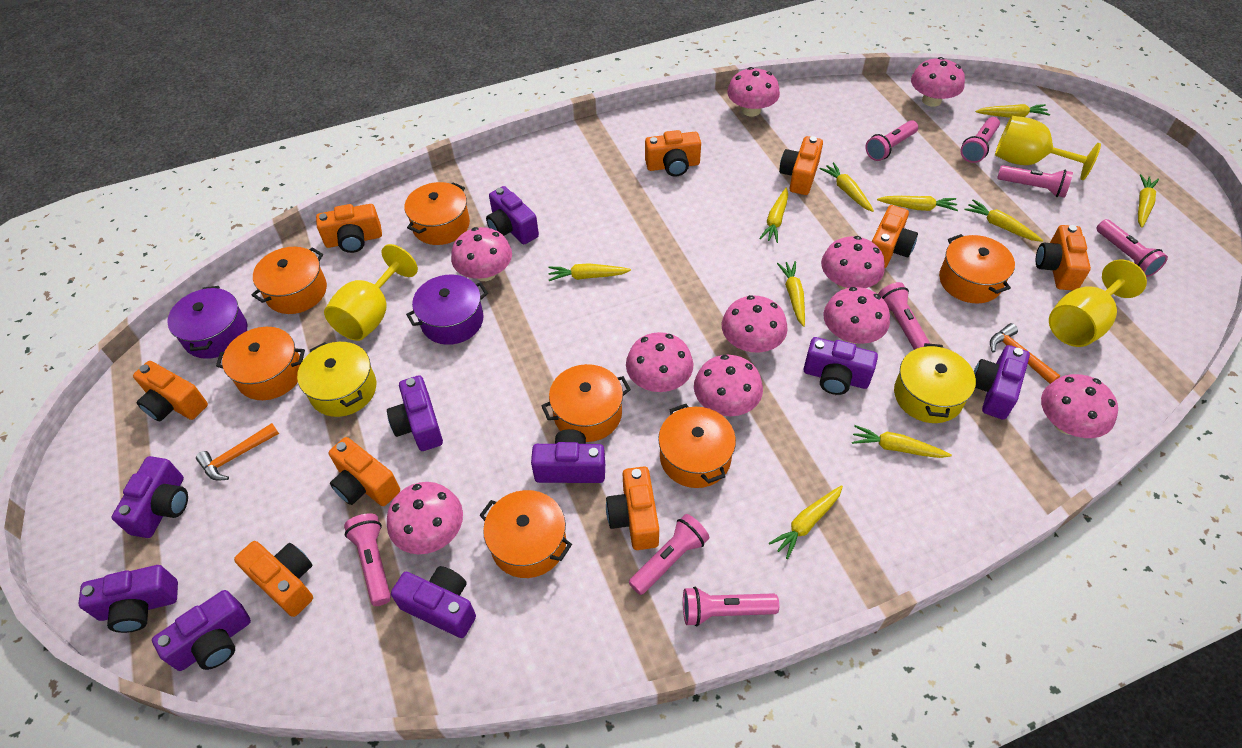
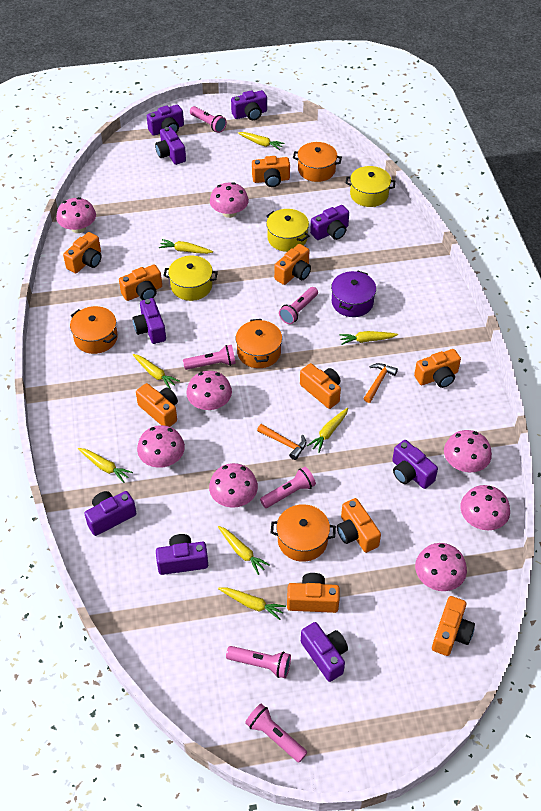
orange camera: [133,361,208,421] [234,541,313,617] [316,204,382,253] [328,437,400,506] [606,466,659,550] [645,130,701,176] [779,136,823,195] [872,205,918,268] [1036,225,1091,290] = 9 -> [63,232,102,273] [119,264,162,301] [136,383,178,427] [252,156,290,187] [274,244,311,285] [287,573,340,613] [300,363,341,409] [337,498,381,553] [414,349,461,388] [432,596,475,656] = 10
orange pot: [216,327,305,400] [251,247,327,314] [405,182,470,245] [479,490,572,578] [542,364,631,442] [658,404,736,488] [939,234,1015,303] = 7 -> [70,306,118,354] [236,319,282,368] [271,504,336,562] [293,142,342,182] = 4
pink flashlight: [344,513,391,606] [629,514,709,595] [683,587,779,626] [866,120,918,161] [878,282,930,350] [961,117,1000,163] [997,165,1073,198] [1097,219,1168,277] = 8 -> [183,345,236,370] [190,106,227,133] [226,646,291,678] [245,704,307,763] [260,467,316,508] [279,287,318,324] = 6
pink mushroom: [387,482,463,554] [451,227,512,281] [626,332,693,392] [694,355,763,416] [722,295,788,353] [727,67,780,117] [821,236,885,290] [823,287,890,344] [911,57,965,107] [1041,374,1118,438] = 10 -> [56,197,96,233] [137,425,185,468] [186,371,232,410] [209,463,258,508] [210,182,249,218] [415,543,467,591] [444,430,492,472] [460,485,510,530] = 8
purple pot: [167,286,247,359] [406,274,488,345] = 2 -> [331,271,376,317] = 1
yellow carrot: [548,263,631,281] [759,188,788,243] [769,485,843,559] [777,261,805,327] [820,162,874,212] [852,425,952,458] [877,196,958,211] [964,200,1043,242] [975,104,1050,118] [1138,174,1159,228] = 10 -> [78,448,133,483] [133,354,180,389] [159,239,213,254] [218,526,270,575] [218,587,286,620] [238,132,285,150] [307,408,348,453] [339,331,398,345] = 8
yellow goblet: [324,244,418,341] [995,116,1101,180] [1049,260,1147,347] = 3 -> none = 0
yellow pot: [297,342,376,417] [894,343,976,423] = 2 -> [163,256,218,301] [266,209,309,252] [345,166,395,207] = 3

